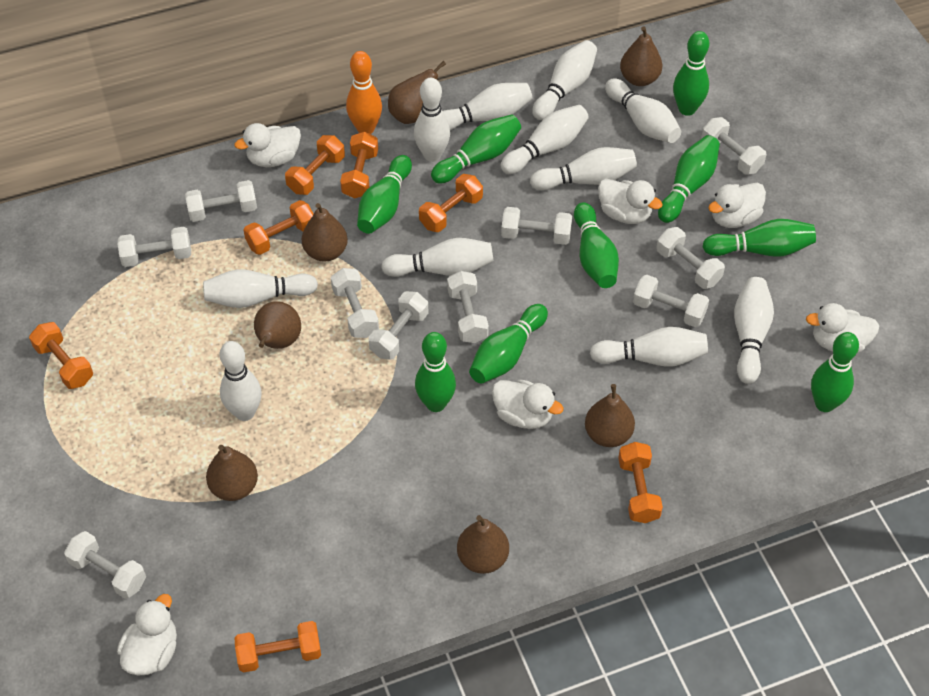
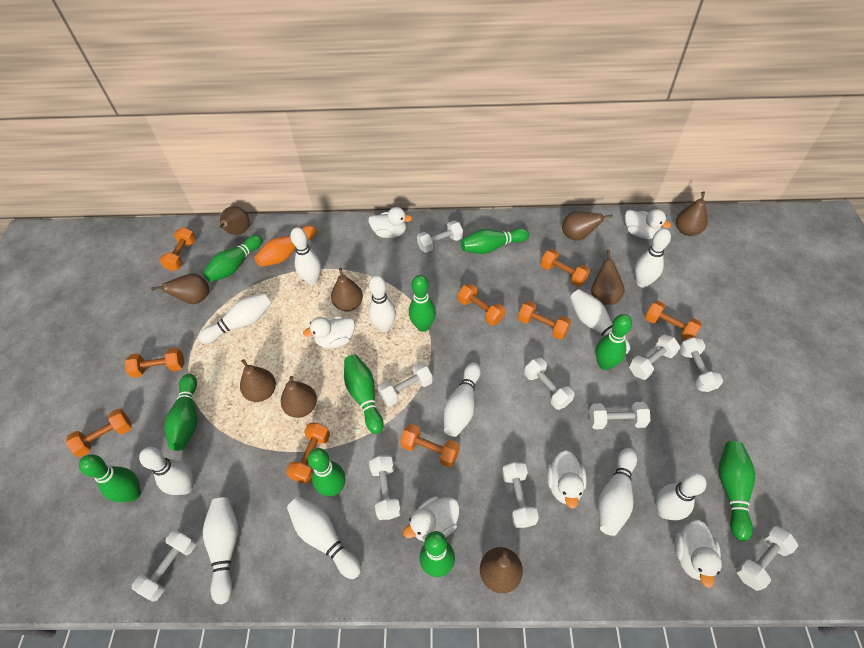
brown pear: [206,445,258,501] [254,301,301,349] [302,203,348,261] [388,61,446,124] [457,515,509,574] [585,384,635,447] [620,26,662,86] = 7 -> [151,273,209,304] [219,206,249,235] [240,359,276,402] [281,376,317,418] [331,268,363,311] [480,547,523,593] [562,211,613,241] [591,249,624,305] [676,192,708,236] = 9
green bowling pin: [357,155,412,234] [415,332,456,412] [431,114,521,184] [469,304,548,384] [574,202,619,288] [658,135,720,223] [673,31,709,116] [702,219,816,257] [811,332,859,412] = 9 -> [79,454,141,502] [165,374,197,451] [203,235,262,282] [308,448,345,496] [344,354,384,434] [409,275,436,332] [420,531,455,577] [461,228,529,254] [595,314,632,370] [718,441,755,541] = 10
orange dumbbell: [29,322,93,389] [234,621,321,673] [244,200,314,255] [285,135,345,195] [340,132,378,198] [419,174,483,232] [618,442,663,523] = 7 -> [66,409,131,457] [125,347,184,378] [159,227,196,271] [286,423,330,483] [400,424,460,468] [458,283,505,325] [518,301,571,340] [540,249,590,287] [645,300,702,340] = 9

